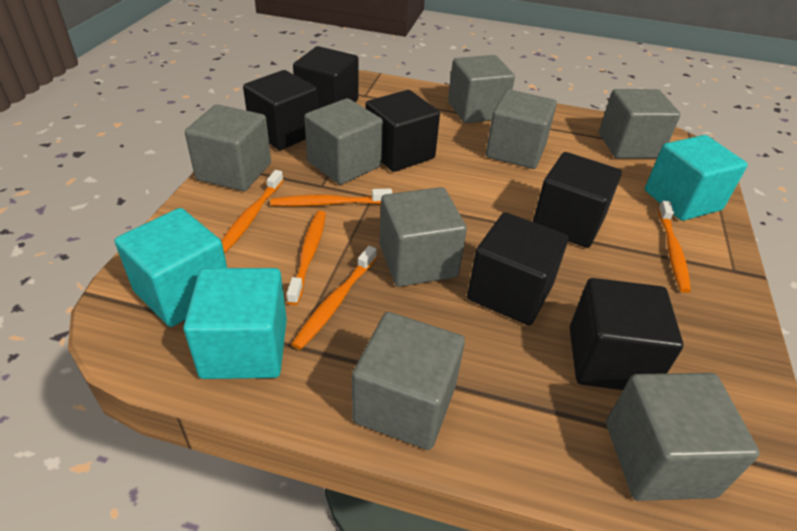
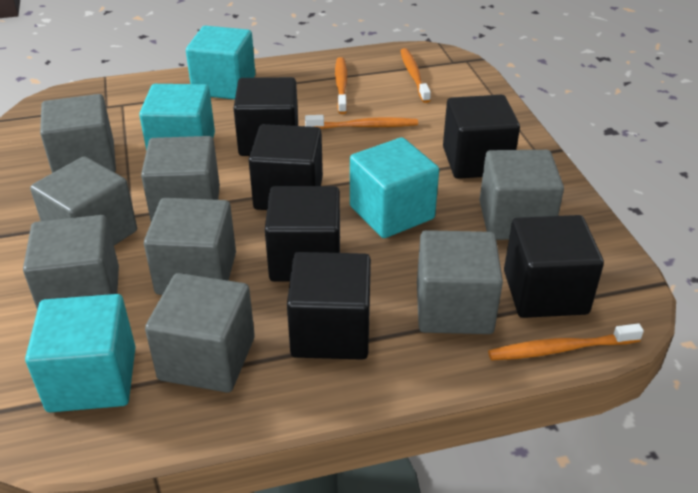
orange toothbrush: [221,170,284,254] [270,189,392,207] [287,211,326,305] [291,246,377,350] [658,200,691,293] = 5 -> [305,115,418,129] [335,57,347,114] [400,48,431,103] [488,323,644,361] = 4
turquoise cube: [115,208,227,327] [183,268,287,379] [645,135,748,221] = 3 -> [25,294,136,412] [139,84,215,151] [186,26,255,100] [350,137,439,238] = 4

